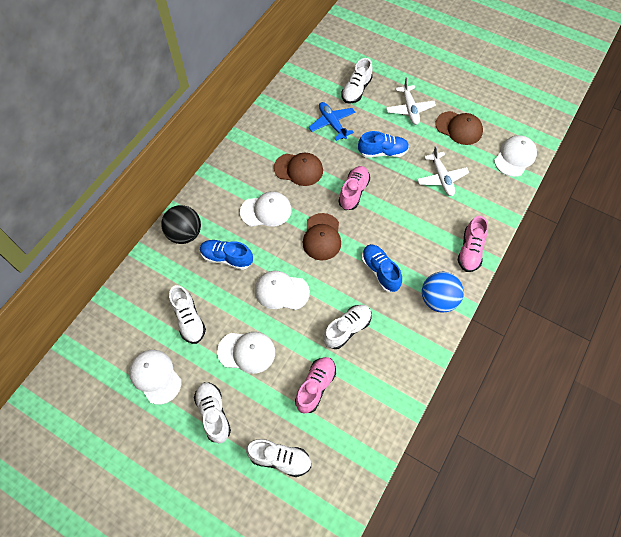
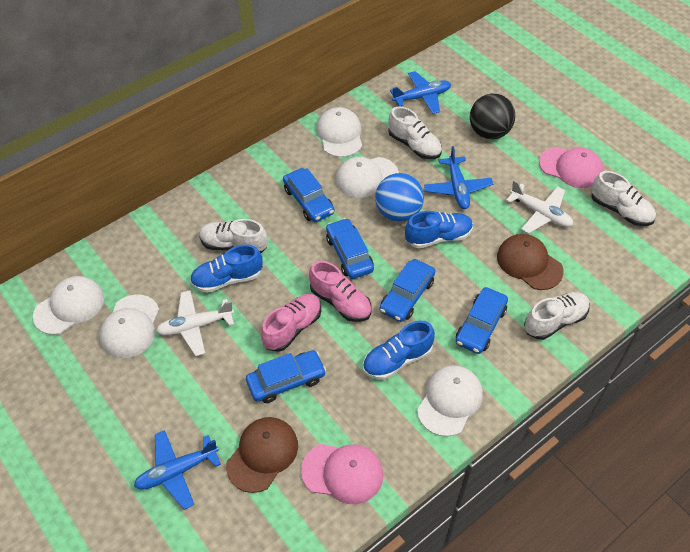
blue car: none = 0 -> [246,350,326,403] [283,168,334,222] [326,218,374,279] [379,259,435,322] [456,287,508,354] = 5
blue plane: [309,102,355,141] = 1 -> [134,430,221,510] [390,71,451,114] [424,146,493,209] = 3
brown cap: [274,153,323,186] [303,213,341,260] [436,111,483,145] = 3 -> [226,417,298,493] [497,234,564,290] = 2
pink cap: none = 0 -> [301,444,383,504] [539,147,604,188] = 2
pink shoe: [295,357,336,414] [338,166,370,210] [457,216,488,272] = 3 -> [261,294,321,352] [309,261,371,322] = 2
white shoe: [169,285,206,344] [194,382,231,443] [246,439,311,477] [323,305,372,349] [341,58,373,104] = 5 -> [199,219,268,253] [388,106,442,159] [524,292,590,340] [591,171,656,226] = 4

